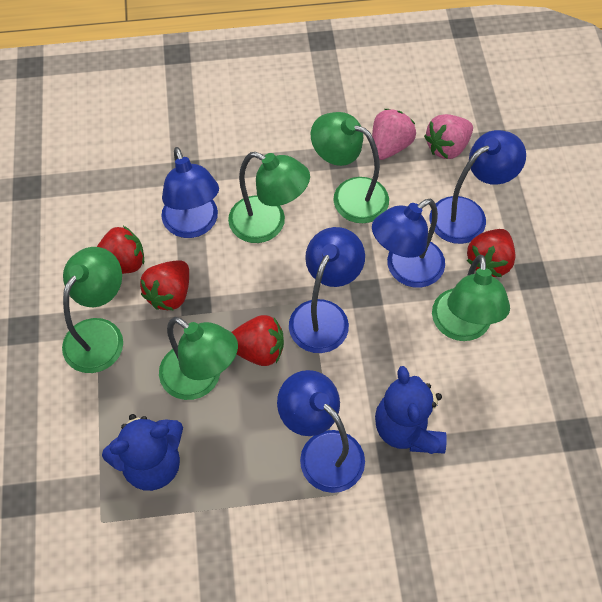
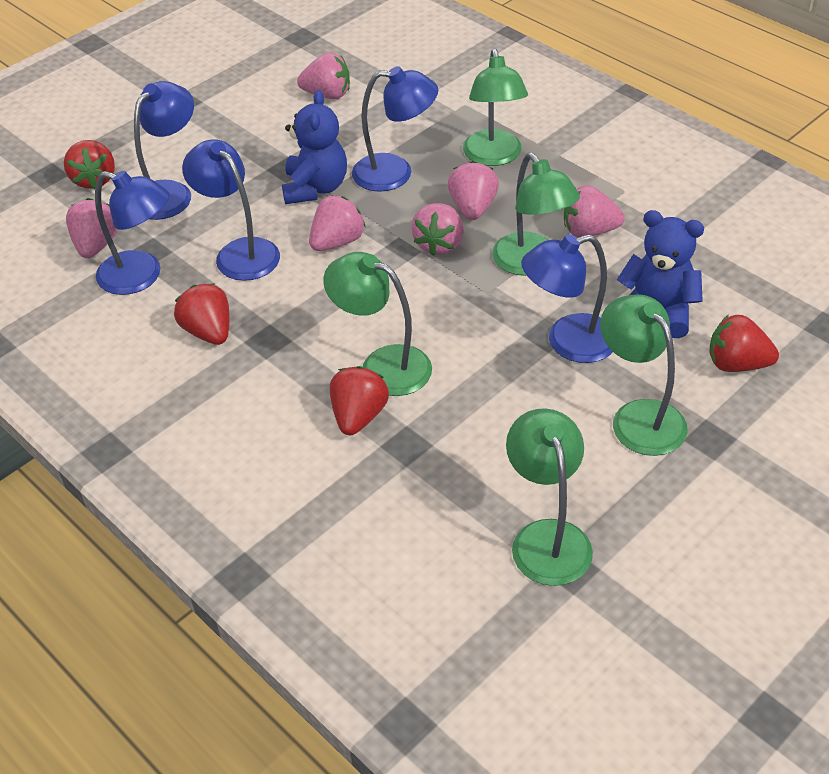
pink strawberry: [372,109,416,160] [424,114,473,159] = 2 -> [66,198,118,258] [297,52,350,99] [309,195,366,251] [411,203,464,256] [448,161,499,220] [564,185,625,238] = 6

